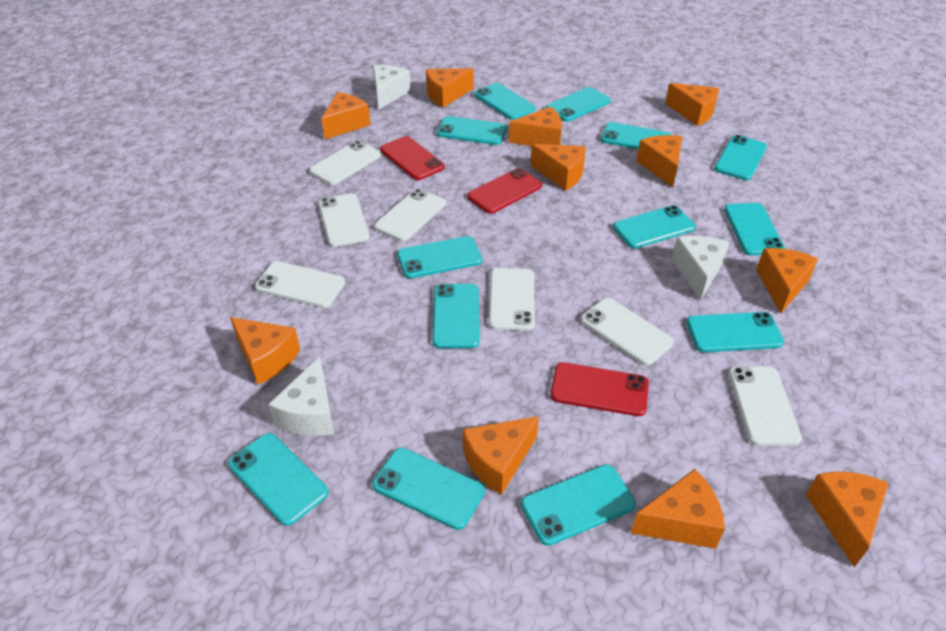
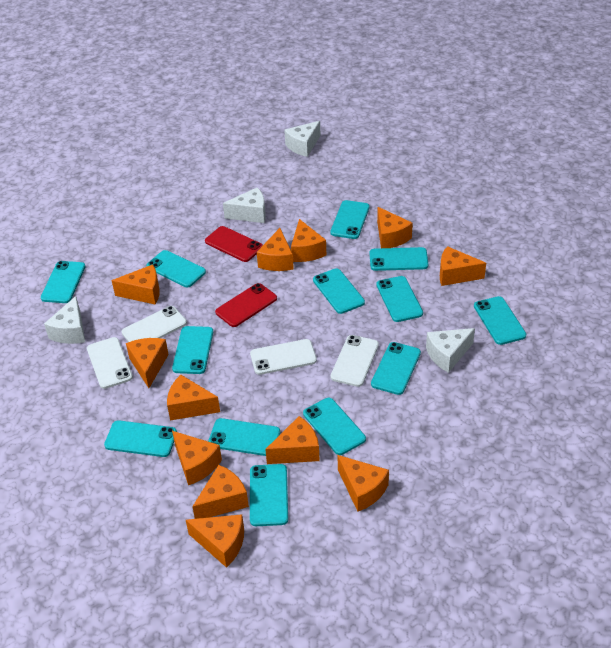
orange cheese: [230,317,300,385] [321,92,370,139] [426,68,473,108] [463,416,539,495] [509,107,562,146] [530,144,586,191] [631,469,725,549] [636,135,683,187] [665,83,719,126] [756,248,818,313] [806,472,889,567] = 11 -> [112,264,160,305] [126,338,169,388] [167,375,220,421] [172,431,222,485] [186,514,244,568] [192,465,249,519] [257,228,294,271] [265,416,320,464] [291,219,326,262] [337,455,389,511] [377,207,413,248] [440,246,486,286] = 12
red phone: [380,136,445,180] [467,168,542,214] [550,362,649,416] = 3 -> [205,226,263,262] [215,283,277,327] = 2
white cheese: [268,356,334,436] [373,65,411,109] [672,236,729,300] = 3 -> [44,296,85,344] [223,187,266,223] [284,121,321,157] [426,328,475,373] = 4
white phone: [255,261,345,308] [309,140,381,185] [318,193,370,247] [374,189,446,241] [489,268,535,331] [581,298,674,366] [728,366,802,446] = 7 -> [87,337,133,389] [122,306,187,342] [250,339,317,375] [331,335,379,387] = 4

